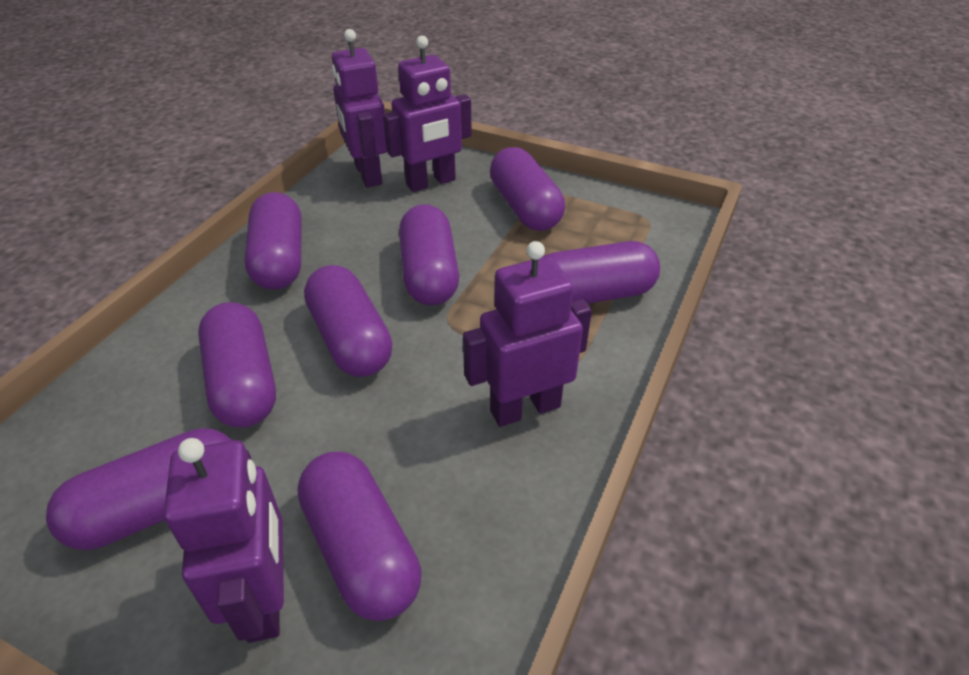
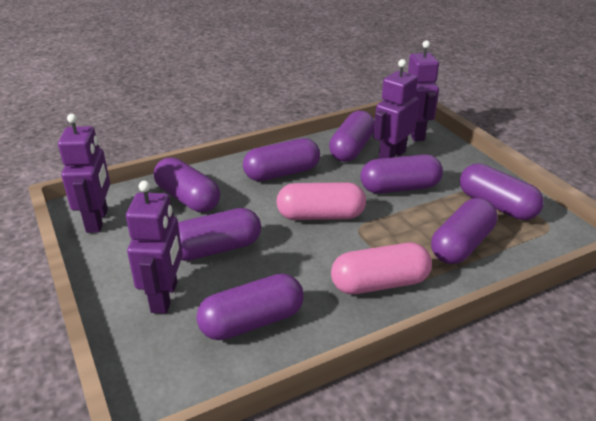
pink capsule: none = 0 -> [276,182,366,220] [331,243,432,294] = 2

